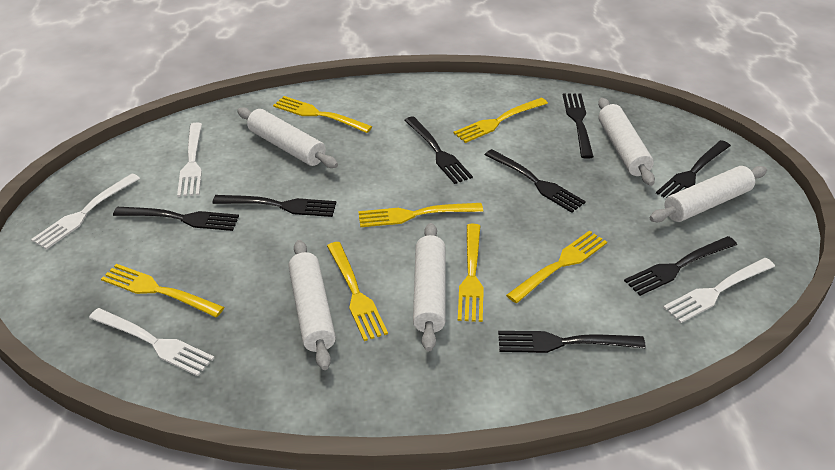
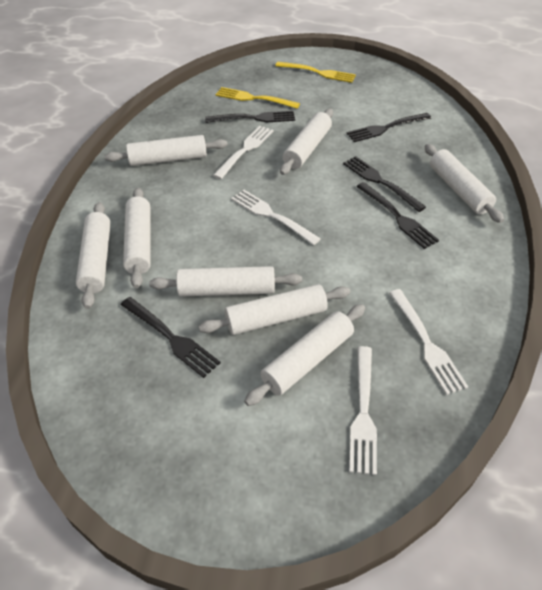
black fork: [113,207,239,231] [212,195,336,217] [404,116,473,184] [485,149,586,213] [498,331,646,353] [563,94,594,159] [624,236,737,296] [656,140,731,197] = 8 -> [121,297,221,378] [205,111,295,123] [343,156,426,212] [346,113,431,142] [356,182,439,249] = 5
white rolling pin: [237,107,338,168] [288,240,336,370] [413,223,445,351] [598,98,655,186] [650,166,767,222] = 5 -> [76,202,111,309] [105,135,228,166] [123,188,151,288] [149,266,302,297] [198,284,351,335] [244,304,365,406] [280,109,333,175] [425,144,504,223] = 8
yellow fork: [101,264,224,317] [273,96,372,133] [327,242,388,341] [358,203,483,227] [453,98,548,143] [458,224,484,322] [506,231,607,303] = 7 -> [216,87,300,109] [275,62,356,83] = 2

